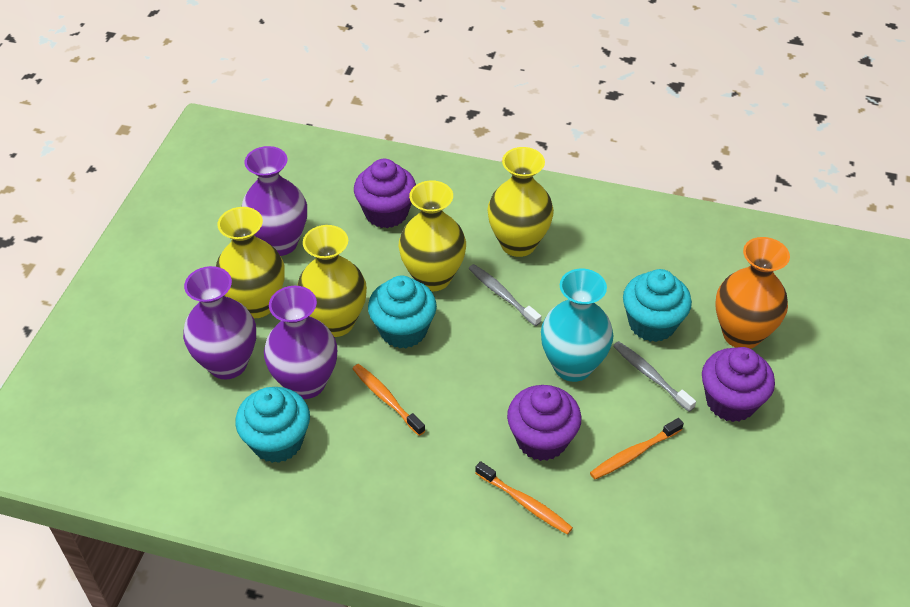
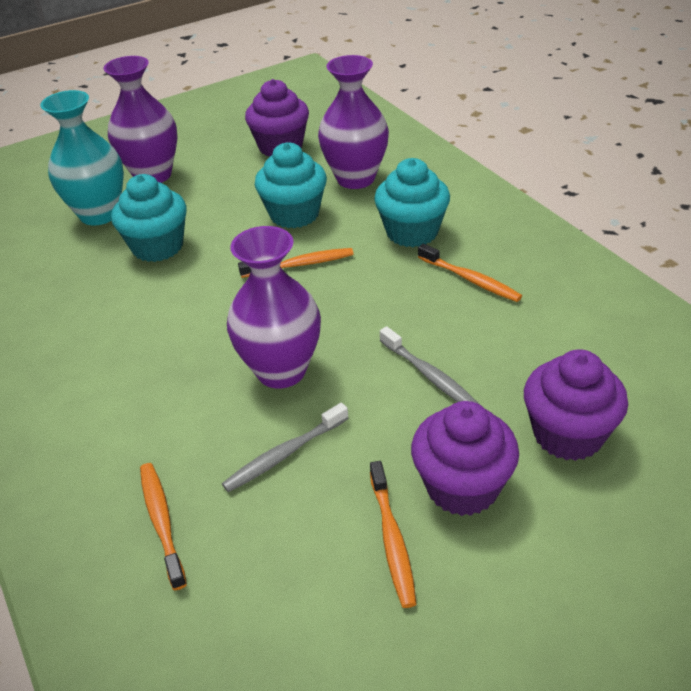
orange toothbrush: [352,364,426,436] [475,461,573,535] [590,418,684,480] = 3 -> [140,463,187,590] [238,248,354,278] [370,461,416,608] [418,244,522,302] = 4
orange vase: [715,237,790,349] = 1 -> none = 0
yellow vase: [216,207,285,318] [297,225,367,337] [399,180,466,291] [487,147,554,257] = 4 -> none = 0

